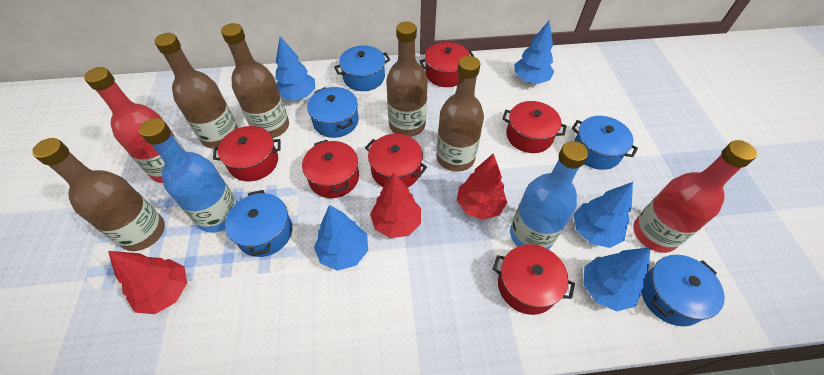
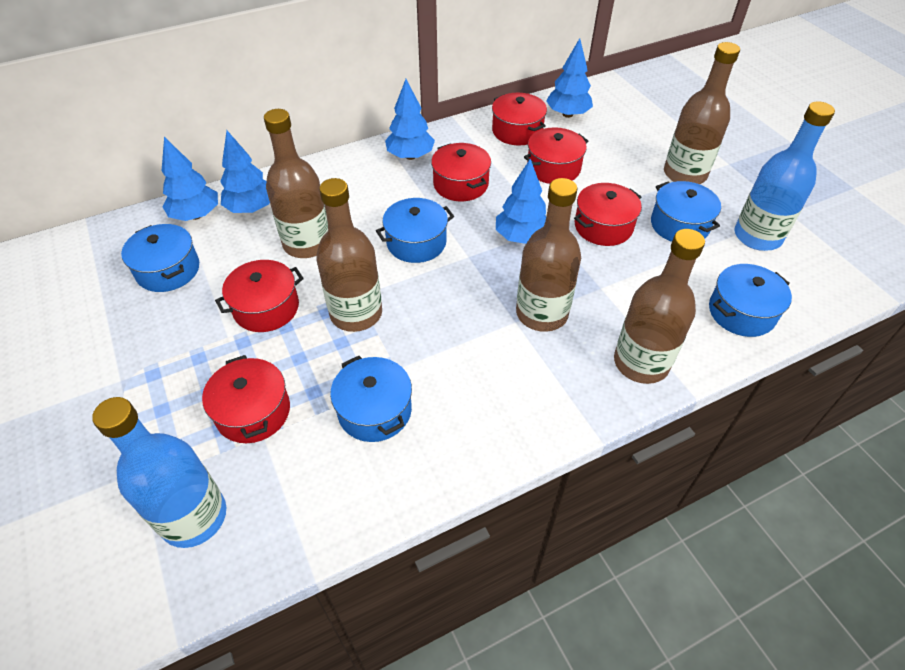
red bottle: [84,67,186,183] [633,140,757,253] = 2 -> none = 0
red tree: [108,251,187,314] [370,173,421,238] [457,153,507,220] = 3 -> none = 0

